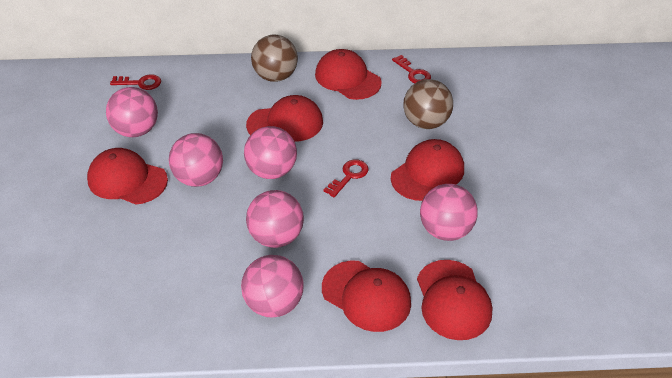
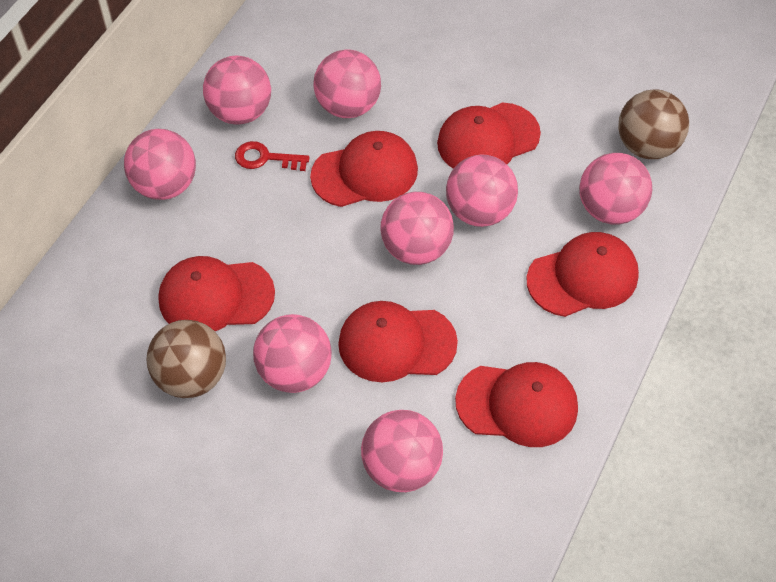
pink ball: [106,87,158,137] [169,133,223,187] [241,255,304,317] [244,126,297,179] [246,190,304,248] [420,184,478,241] = 6 -> [124,129,196,200] [203,56,271,124] [253,314,332,393] [313,49,381,118] [361,410,443,492] [380,192,454,265] [446,154,518,227] [579,153,652,224] = 8
red key: [110,74,161,90] [323,159,369,197] [392,55,431,83] = 3 -> [235,141,310,171] = 1

